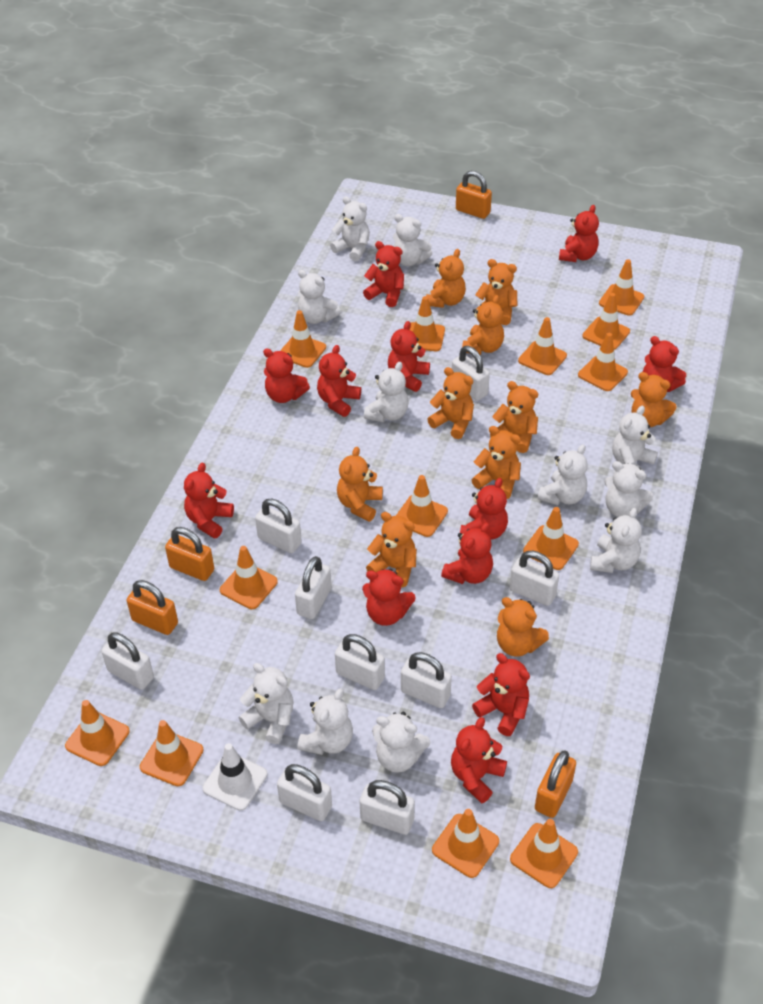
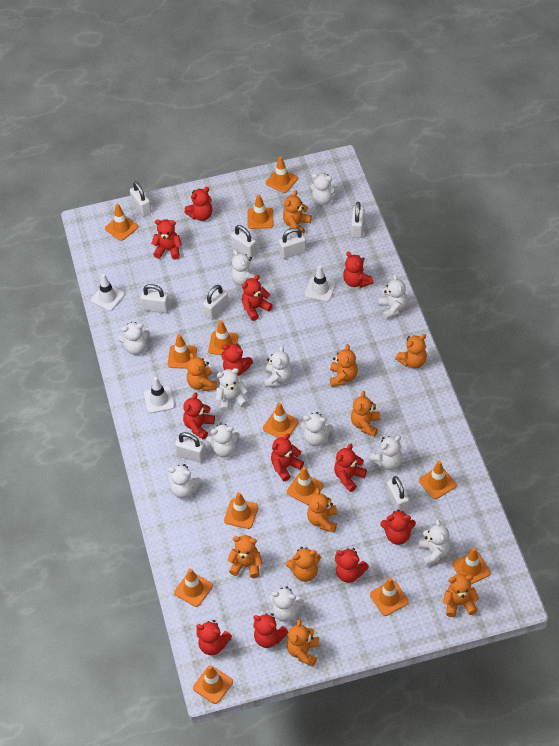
orange padlock: [127,580,178,635] [165,527,214,581] [456,171,492,219] [535,750,576,818] = 4 -> none = 0
white padlock: [102,632,154,690] [255,499,302,553] [277,764,332,821] [295,556,331,619] [335,634,385,690] [360,780,415,835] [401,652,452,708] [452,346,490,401] [509,551,559,606] = 9 -> [130,182,152,217] [140,284,170,313] [175,432,206,463] [203,285,229,320] [231,225,257,257] [279,228,306,259] [351,202,365,238] [387,476,409,513] = 8
white teddy bear: [239,663,294,744] [297,688,353,755] [298,270,341,324] [330,196,370,262] [364,362,409,422] [372,712,430,773] [393,214,433,266] [538,444,588,505] [590,508,642,573] [604,461,653,517] [612,406,658,471] = 11 -> [118,322,150,355] [168,464,202,499] [206,423,240,458] [216,368,248,412] [231,250,261,286] [264,346,292,388] [269,586,305,622] [300,412,334,446] [310,173,339,205] [370,436,403,470] [379,274,407,320] [419,519,450,566] = 12
white traffic cone: [202,743,267,811] = 1 -> [91,274,125,311] [144,377,175,413] [305,266,336,302] = 3

